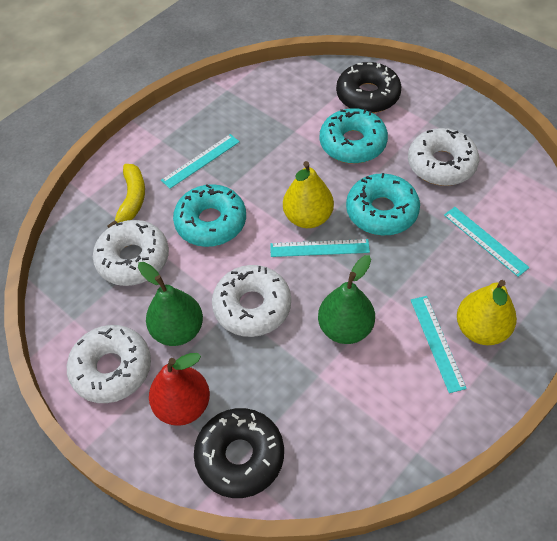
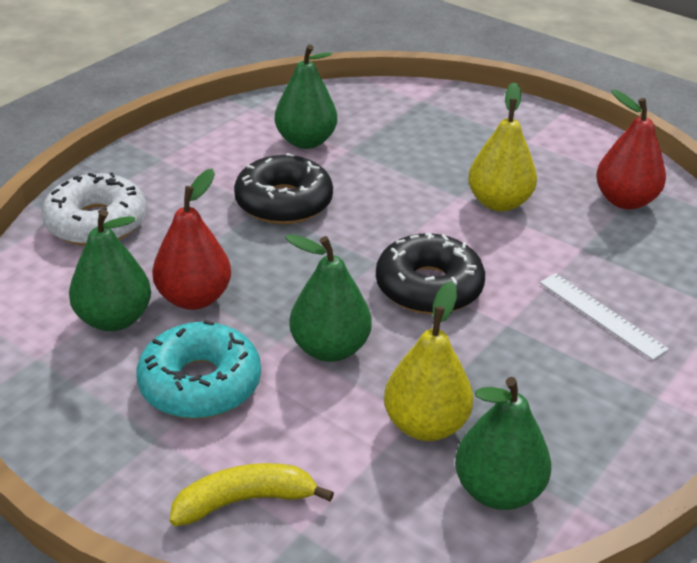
green pear: [138,262,203,346] [318,255,375,344] = 2 -> [69,209,151,331] [275,44,337,149] [285,234,372,362] [455,377,551,510] = 4
red pear: [149,353,210,426] = 1 -> [152,169,231,310] [596,90,666,209] = 2
turquoise donut: [173,184,246,247] [320,108,388,164] [346,173,420,236] = 3 -> [137,320,261,419] = 1
turquoise ruler: [161,134,240,189] [270,239,370,257] [411,296,467,393] [444,207,530,277] = 4 -> none = 0
white donut: [67,325,151,403] [93,220,169,286] [212,265,291,337] [408,128,479,186] = 4 -> [42,172,147,246] = 1
white ruler: none = 0 -> [540,273,669,360] = 1

